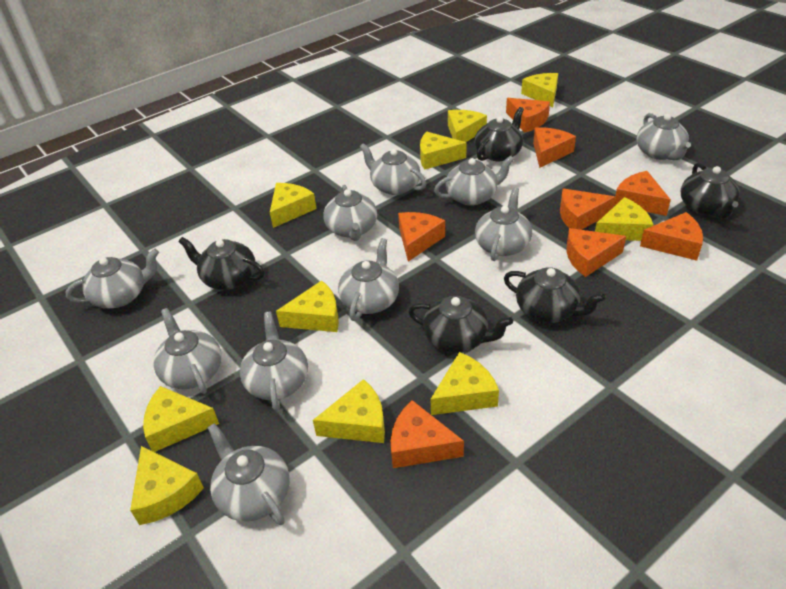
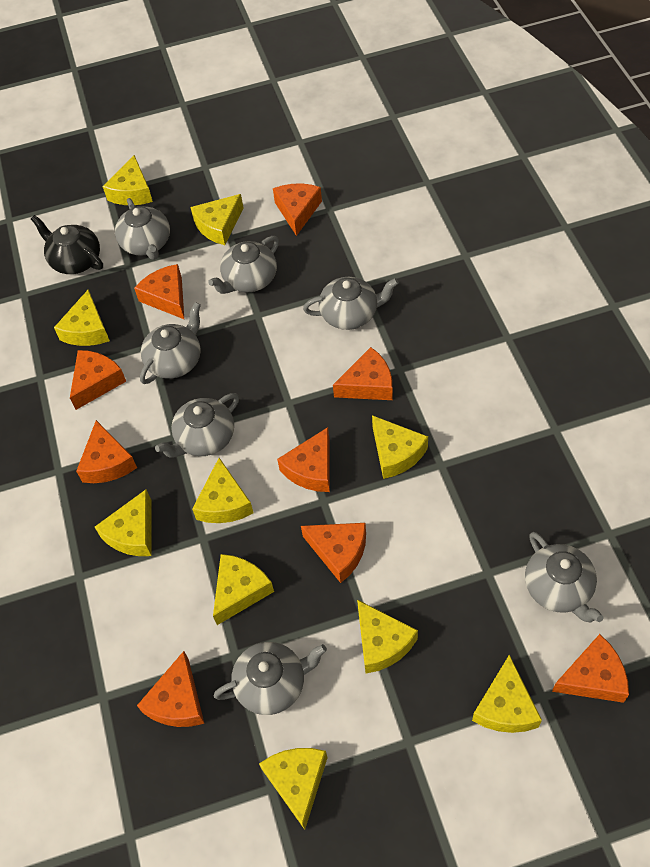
black teapot: [179,237,265,290] [408,296,513,353] [475,107,524,161] [504,267,605,323] [681,162,740,219] = 5 -> [31,215,103,274] = 1
grey teapot: [66,248,159,308] [153,308,222,394] [208,423,290,525] [240,312,308,411] [323,185,377,241] [338,238,399,321] [360,143,426,195] [434,156,514,206] [475,187,532,261] [637,113,691,160] = 10 -> [115,198,170,260] [140,302,201,384] [155,393,239,458] [208,236,279,294] [214,642,327,715] [303,277,399,330] [525,532,604,622] = 7
orange cheese: [391,400,464,468] [398,212,445,262] [506,98,550,133] [533,127,576,168] [560,189,615,230] [566,228,626,277] [614,171,671,216] [640,212,703,261] = 8 -> [70,350,126,410] [76,420,137,483] [134,264,184,319] [137,651,204,727] [273,183,322,236] [277,427,330,492] [301,523,366,583] [333,347,393,400] [552,634,629,703] = 9

